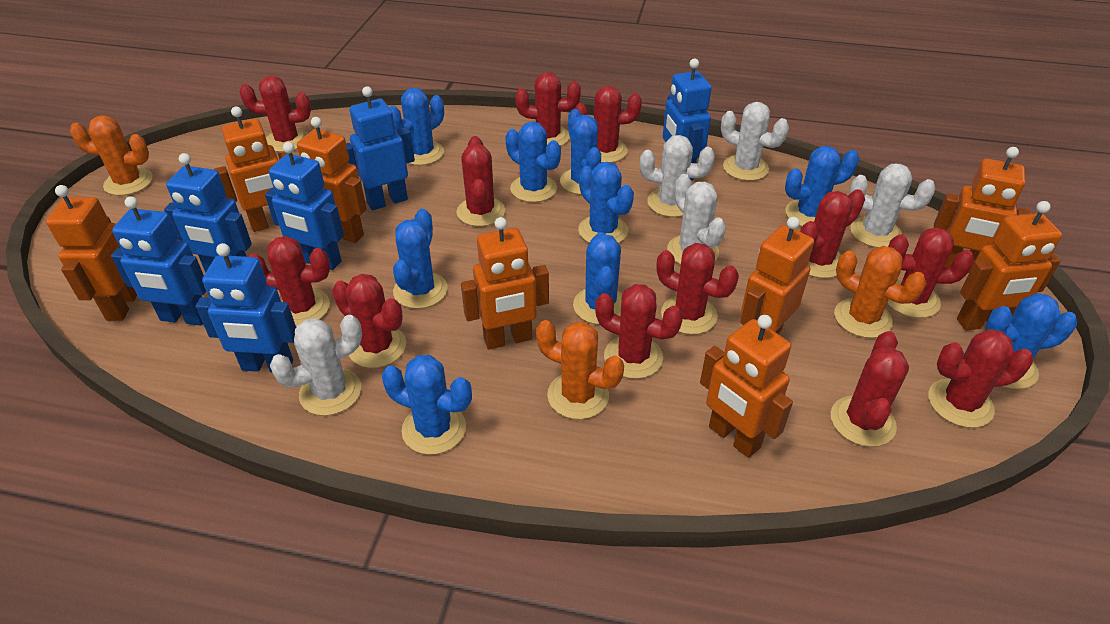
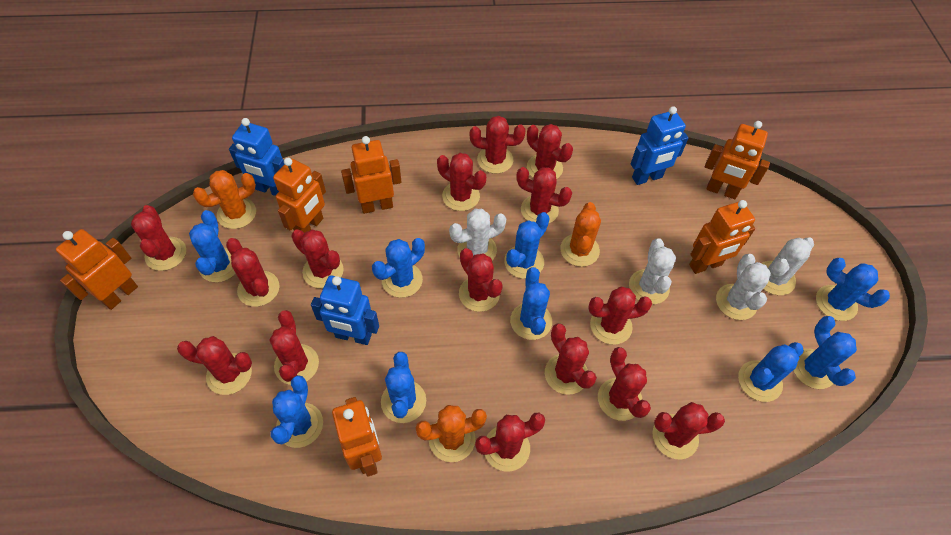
blue robot: [111,196,206,326] [164,153,252,273] [196,243,296,373] [265,142,344,270] [346,86,415,210] [663,59,712,181] = 6 -> [229,118,284,196] [311,276,379,345] [631,106,688,185] = 3
orange robot: [46,185,137,321] [214,106,288,232] [297,117,367,243] [461,217,549,350] [700,315,793,458] [740,217,814,334] [934,147,1032,273] [957,201,1062,331] = 8 -> [56,229,138,310] [273,158,326,233] [332,397,382,477] [341,136,401,214] [689,200,755,274] [705,121,770,199] = 6
red cactus: [239,76,311,152] [249,236,330,327] [332,274,406,368] [457,136,505,227] [515,72,581,146] [575,86,642,163] [595,284,683,379] [657,243,739,335] [800,189,865,278] [831,331,909,447] [887,227,974,318] [928,329,1033,428] = 12 -> [131,205,186,271] [177,336,252,395] [226,238,280,307] [269,310,319,385] [291,229,344,288] [437,153,486,211] [459,248,503,312] [470,116,526,174] [475,413,545,472] [516,167,572,223] [527,124,573,179] [545,324,597,395] [588,286,652,344] [598,347,651,421] [653,402,725,460] = 15
white cactus: [270,315,362,416] [640,135,715,217] [667,174,726,265] [721,102,789,181] [849,164,935,248] = 5 -> [449,209,506,260] [629,238,676,304] [716,254,771,320] [761,237,814,295] = 4

